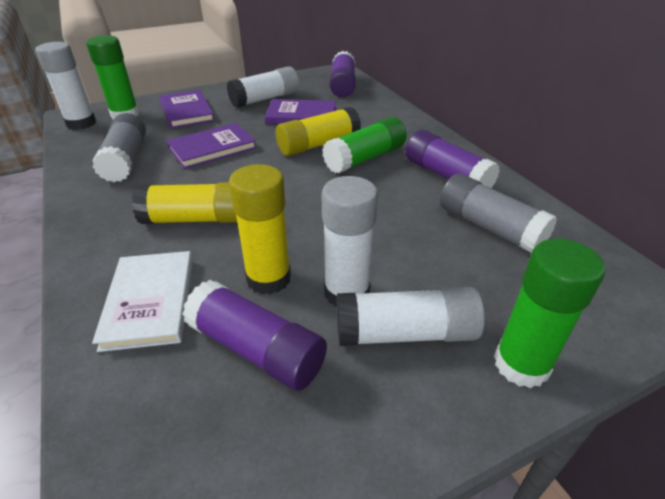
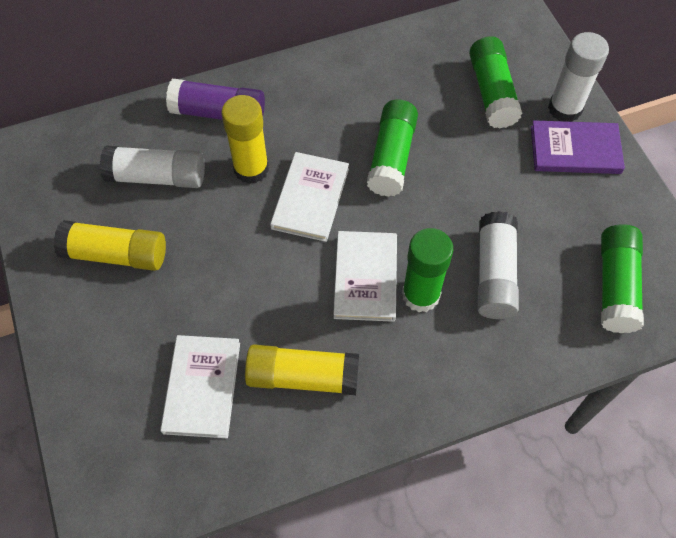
green glue stick: [86,35,139,119] [322,117,407,174] [494,238,605,388] = 3 -> [367,100,418,197] [402,228,453,312] [469,36,522,129] [601,224,644,333] = 4
grey glue stick: [92,113,146,182] [440,173,557,253] = 2 -> none = 0
purple book: [159,90,215,128] [167,123,257,169] [265,99,336,124] = 3 -> [531,120,625,174] = 1
purple glue stick: [182,280,327,391] [330,51,356,97] [405,130,500,189] = 3 -> [166,79,265,120] = 1
white book: [92,251,193,352] = 1 -> [160,335,240,438] [270,152,349,242] [333,231,397,322] = 3
white glue stick: [35,42,96,130] [227,67,299,108] [321,176,378,307] [337,287,485,346] = 4 -> [100,146,205,188] [477,211,519,319] [548,32,609,122] = 3

